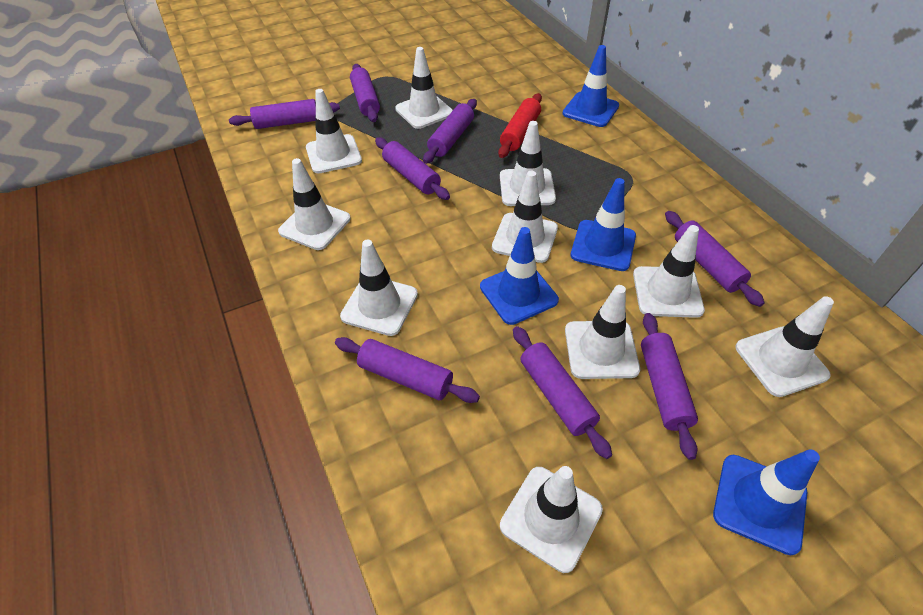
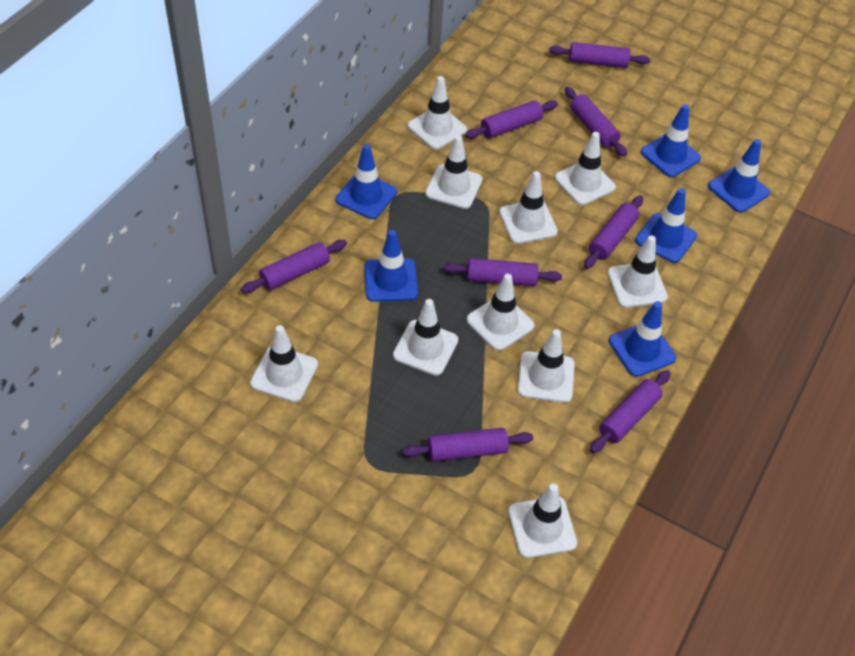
blue traffic cone: [480,227,559,325] [562,45,619,127] [571,178,636,271] [713,449,820,555] = 4 -> [336,144,397,219] [364,230,418,302] [609,301,676,377] [635,188,697,263] [641,104,701,177] [708,139,770,213] = 6
red rolling pin: [498,93,542,158] = 1 -> none = 0

